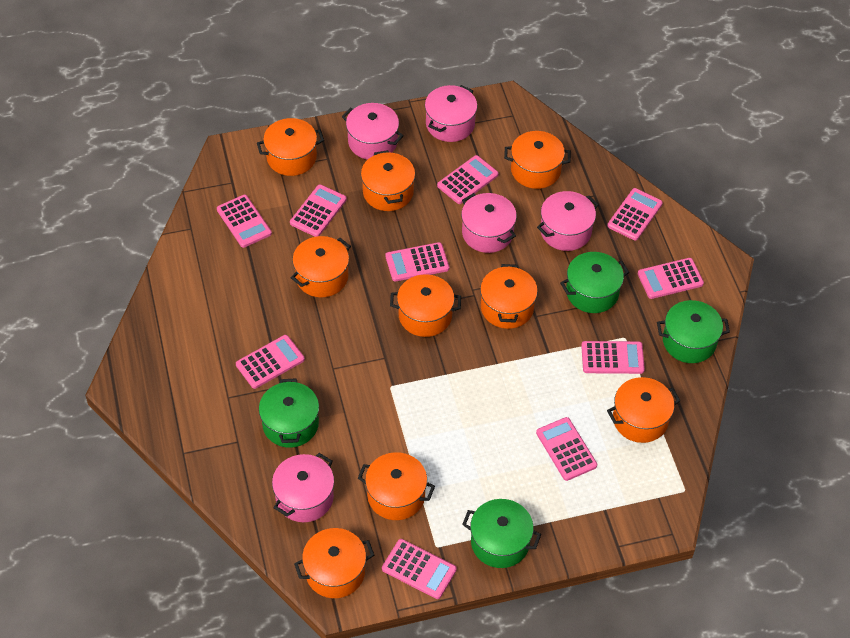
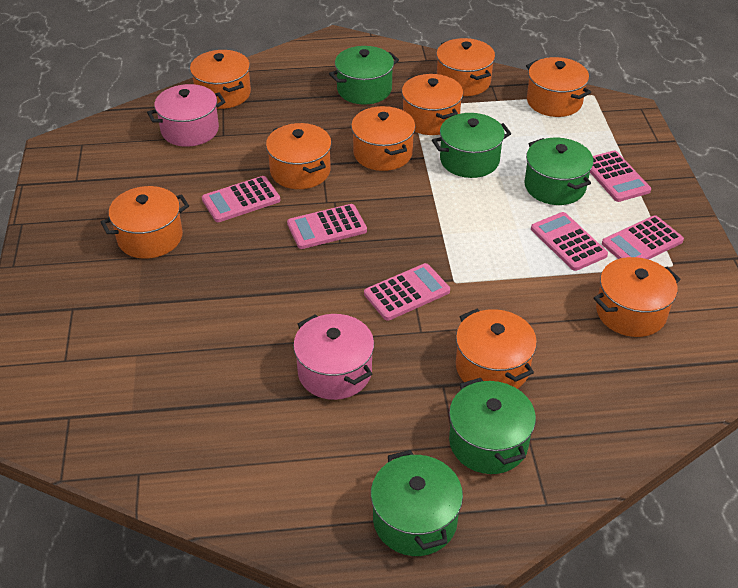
green pot: [259,378,319,448] [462,499,541,568] [560,252,629,313] [657,300,730,363] = 4 -> [329,46,399,105] [371,450,463,556] [432,113,512,178] [449,378,536,474] [524,138,594,205] = 5
pink calculator: [217,195,272,248] [236,335,305,389] [290,184,347,237] [382,539,457,599] [385,242,449,282] [437,155,499,204] [536,417,597,481] [581,341,645,374] [607,188,663,241] [638,258,704,299] = 10 -> [202,176,281,222] [287,204,367,249] [364,263,450,321] [531,212,608,271] [590,150,651,202] [602,215,684,260] = 6
pink pot: [272,453,334,522] [342,103,404,160] [425,85,477,142] [461,193,517,253] [537,191,598,251] = 5 -> [147,84,225,147] [293,314,374,400] = 2

